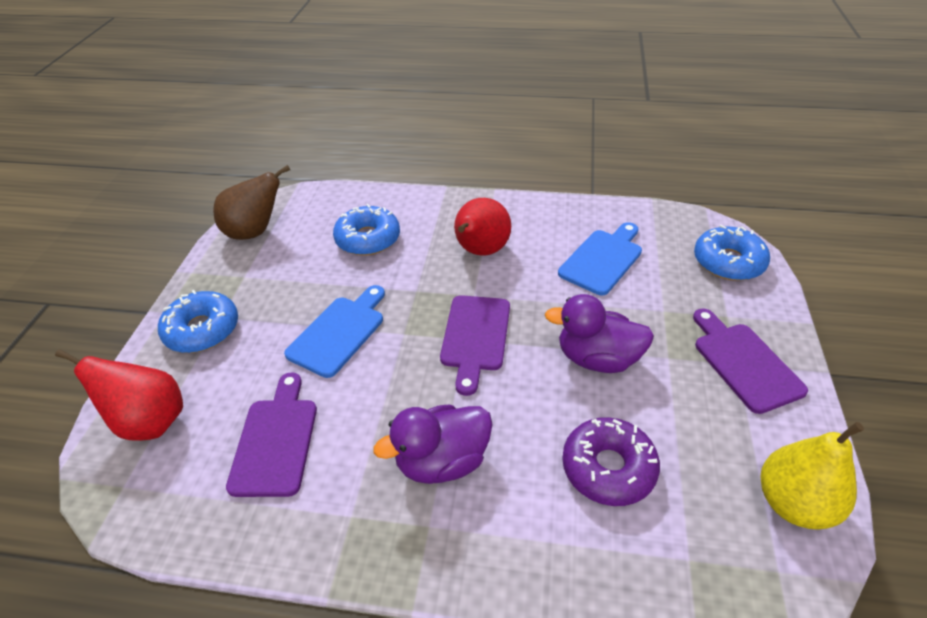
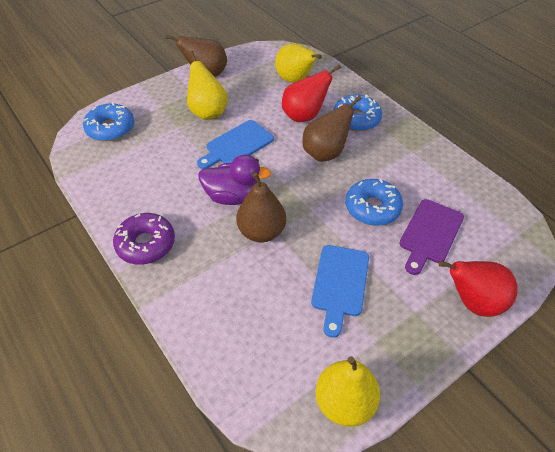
brown pear: [213,165,290,240] = 1 -> [165,35,227,77] [236,172,286,242] [303,96,362,162] = 3
purple cutting board: [226,372,317,497] [440,295,510,396] [693,308,808,414] = 3 -> [400,199,464,275] = 1
purple duck: [373,405,493,484] [545,294,654,373] = 2 -> [198,155,271,205] = 1
yellow pear: [760,422,864,530] = 1 -> [187,51,227,120] [275,43,322,83] [315,356,380,427] = 3

